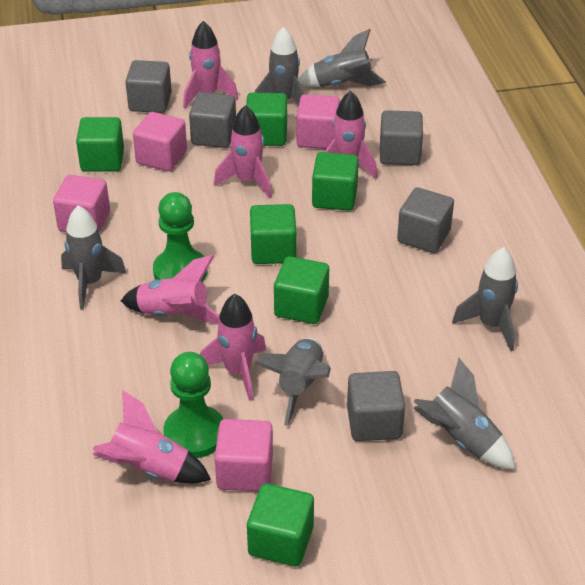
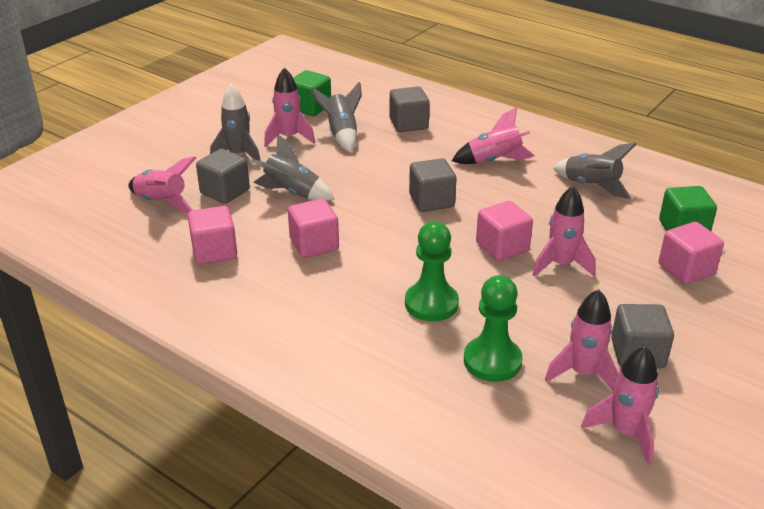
green cube: [76,117,124,172] [246,93,287,146] [247,483,314,566] [250,204,296,264] [274,256,329,324] [312,152,359,211] = 6 -> [293,70,331,116] [659,186,717,231] = 2
grey cube: [125,60,172,113] [189,92,236,148] [347,371,405,441] [380,110,423,165] [397,187,454,253] = 5 -> [196,149,250,204] [390,87,430,132] [409,158,457,212] [611,304,674,368] = 4
grey rocket: [61,205,127,309] [254,338,331,426] [255,27,305,105] [298,29,386,87] [413,358,515,469] [452,247,518,351] = 6 -> [210,84,261,161] [252,134,335,201] [311,82,362,152] [553,143,637,199] = 4

